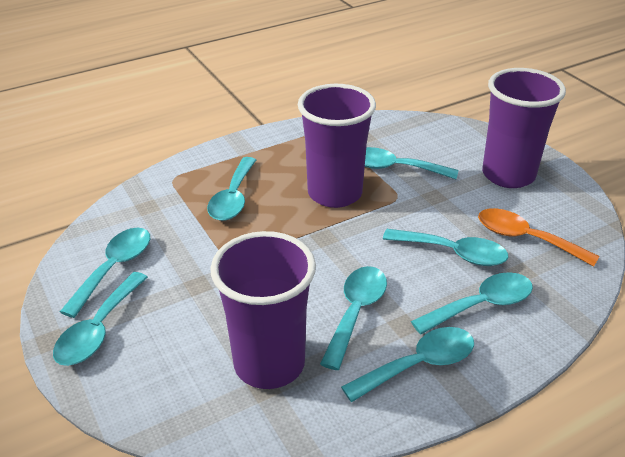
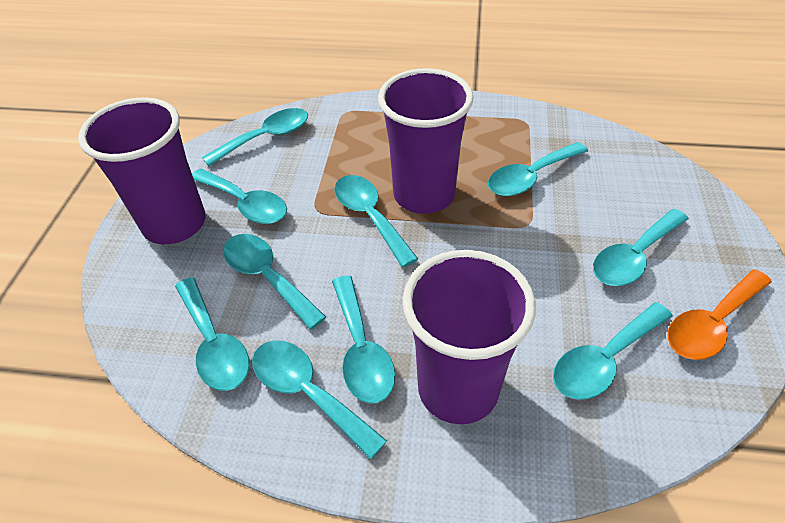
turquoise spoon: [53,272,148,366] [60,228,150,318] [207,157,256,221] [320,266,387,370] [341,327,474,402] [365,147,458,179] [383,229,508,266] [411,272,533,334] = 8 -> [175,277,249,391] [192,168,287,224] [202,108,308,166] [223,234,326,329] [252,340,387,459] [332,275,396,404] [334,175,418,267] [488,142,588,196] [553,302,673,400] [593,209,689,286] = 10

